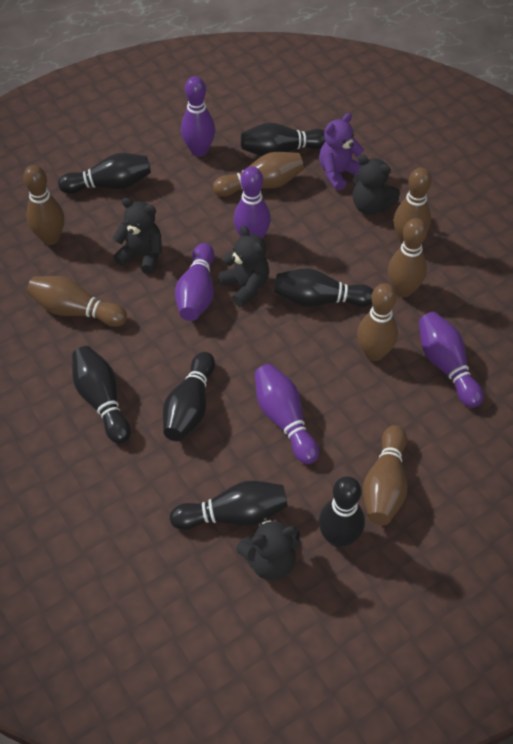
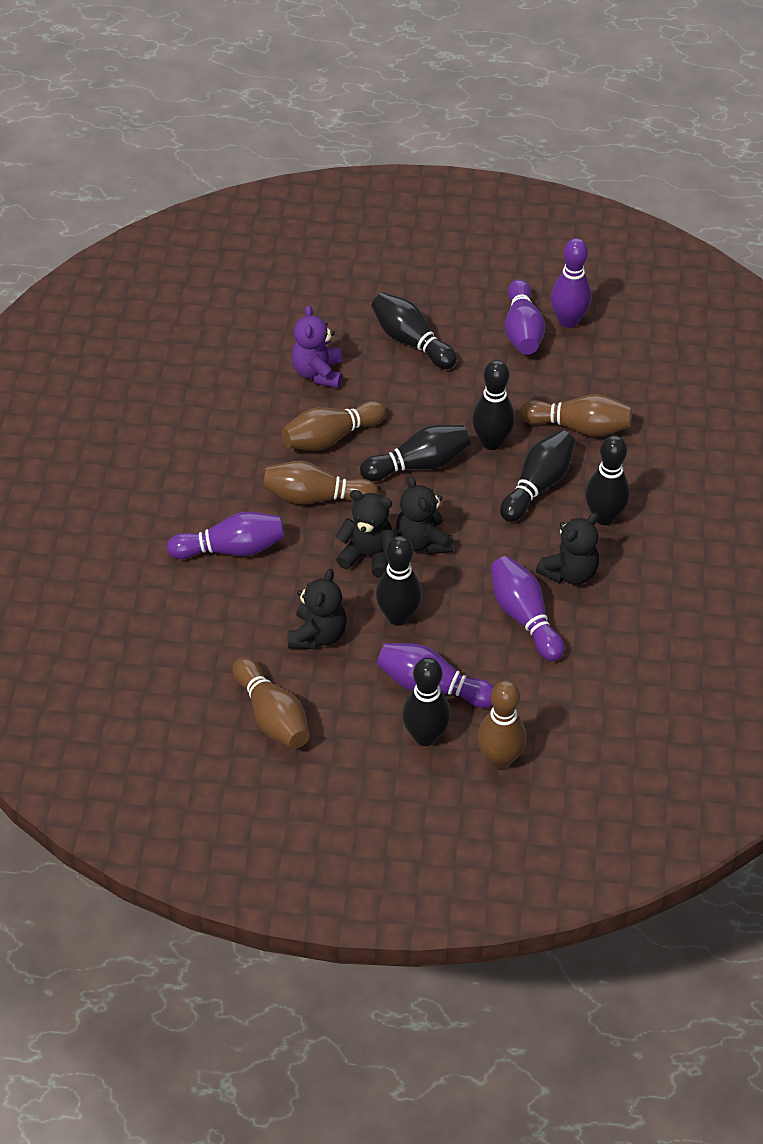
brown bowling pin: [23,165,64,245] [27,276,127,327] [213,152,304,197] [357,283,398,361] [363,425,407,525] [388,218,427,297] [394,168,432,245] = 7 -> [232,657,310,749] [263,461,379,504] [281,401,386,451] [477,680,526,769] [519,394,632,437] = 5

